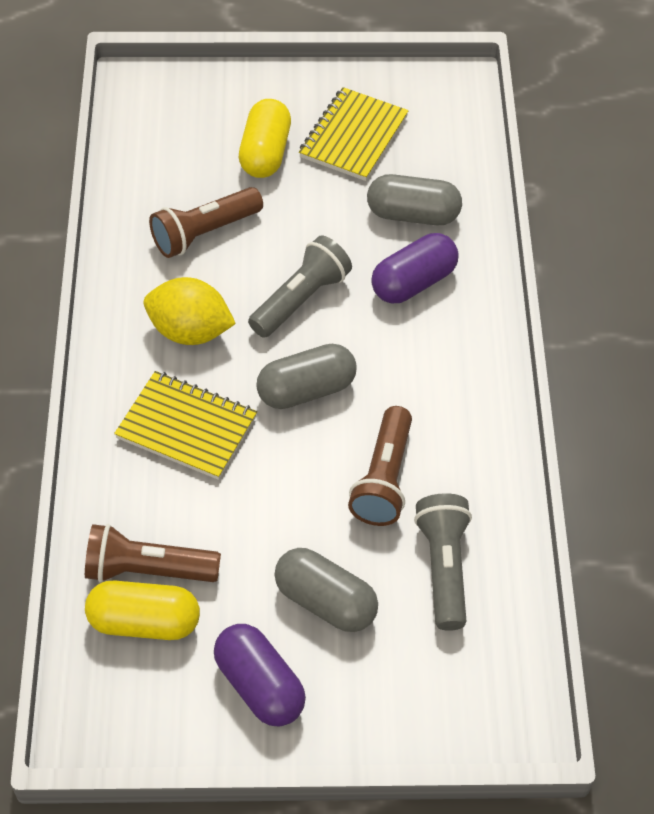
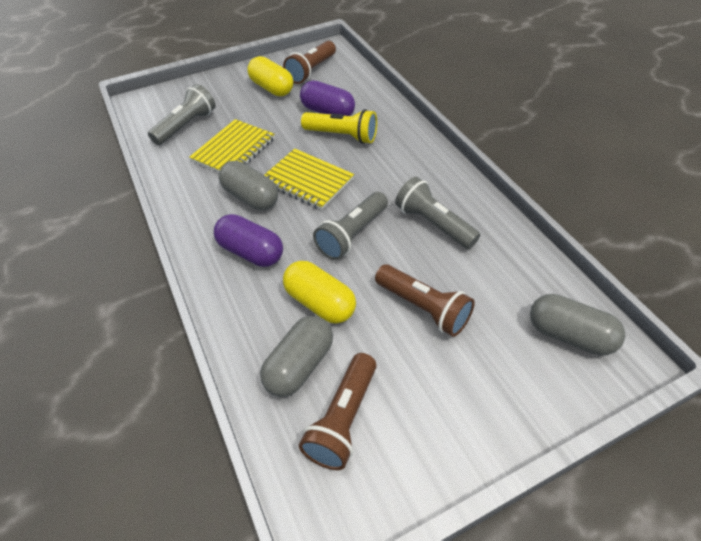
grey flashlight: [248,236,352,338] [414,493,472,631] = 2 -> [148,84,216,145] [313,192,388,260] [395,177,480,249] = 3
yellow flashlight: none = 0 -> [301,109,377,144] = 1
yellow lemon: [144,277,236,345] = 1 -> none = 0

